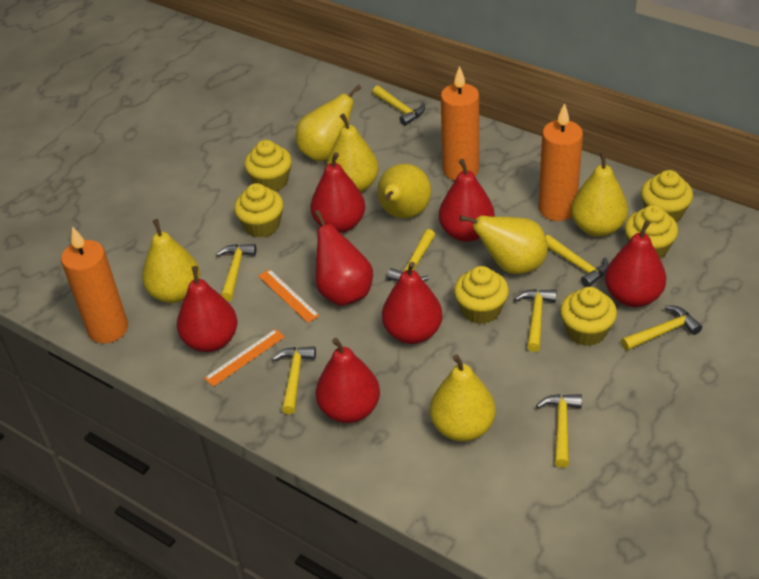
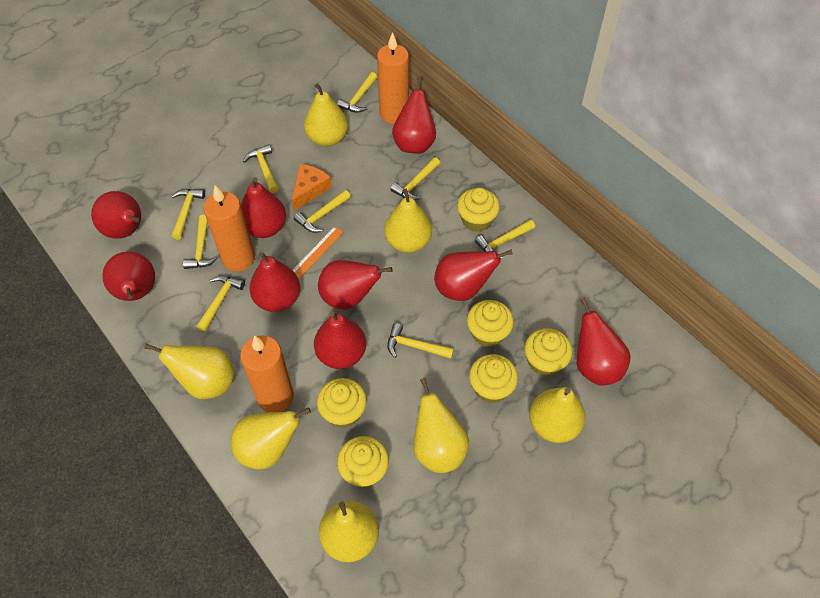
orange cheese: none = 0 -> [292,164,332,211] = 1
orange ruler: [204,329,285,387] [258,269,320,323] = 2 -> [293,226,343,279] = 1
red pear: [177,266,237,352] [310,152,365,233] [315,210,373,306] [316,338,380,423] [382,262,443,344] [439,159,495,242] [605,220,666,307] = 7 -> [91,191,141,239] [102,252,155,301] [241,177,286,238] [249,252,300,312] [314,312,366,369] [318,260,392,310] [392,77,436,154] [434,249,513,301] [577,297,631,386] = 9
yellow hammer: [216,244,257,301] [272,347,316,414] [372,85,425,126] [387,229,435,281] [514,289,557,352] [536,394,582,468] [546,235,609,287] [621,305,702,351] = 8 -> [171,189,205,240] [183,215,218,269] [197,275,245,331] [243,144,279,193] [294,190,351,233] [337,72,377,113] [387,323,454,359] [390,157,440,200] [475,220,535,259] = 9

